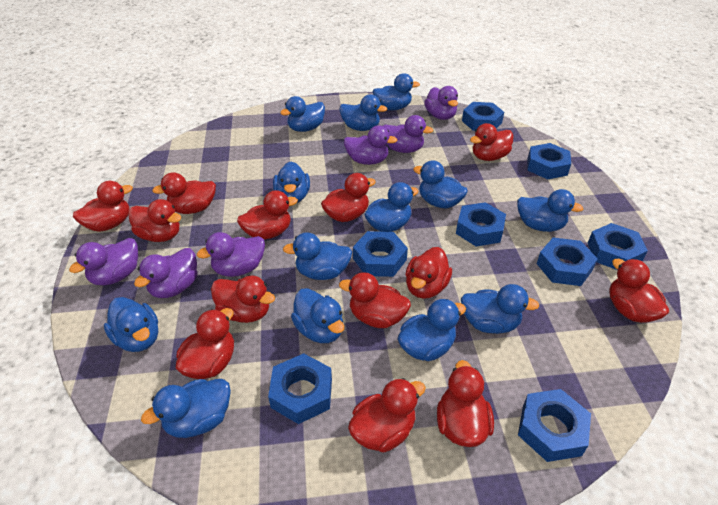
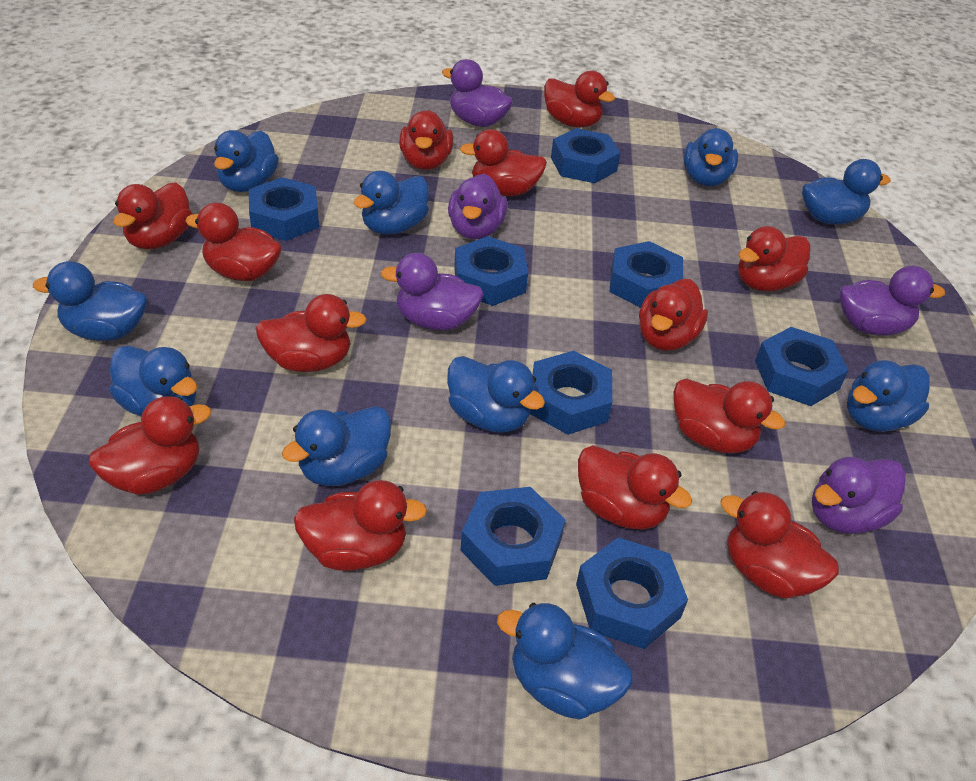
blue duck: [104,297,158,352] [141,379,231,438] [273,161,310,203] [280,96,325,132] [283,232,352,280] [291,288,344,343] [339,94,387,131] [364,182,419,232] [373,73,420,110] [398,299,466,361] [413,160,468,209] [461,284,540,334] [517,189,583,232] = 13 -> [33,261,147,341] [109,346,197,417] [214,130,279,192] [282,406,391,486] [354,171,429,235] [447,356,545,433] [497,603,633,720] [684,128,738,186] [802,159,891,224] [847,360,930,432] = 10
purple duck: [69,238,138,285] [134,248,198,298] [197,232,265,277] [344,125,397,165] [383,115,433,153] [424,86,458,120] = 6 -> [380,253,484,330] [442,59,513,127] [448,174,507,240] [812,457,906,534] [840,266,945,336] = 5

